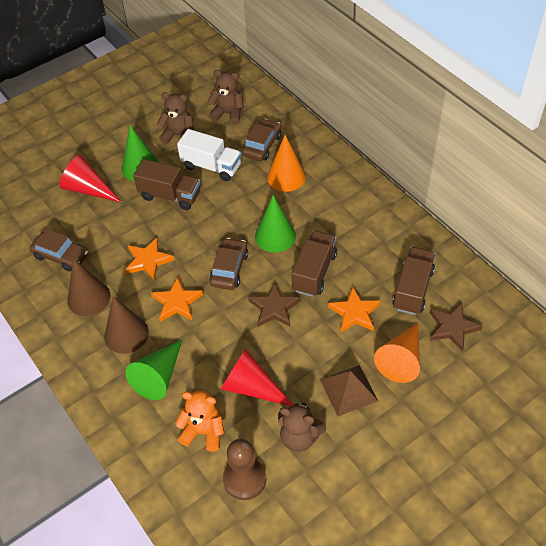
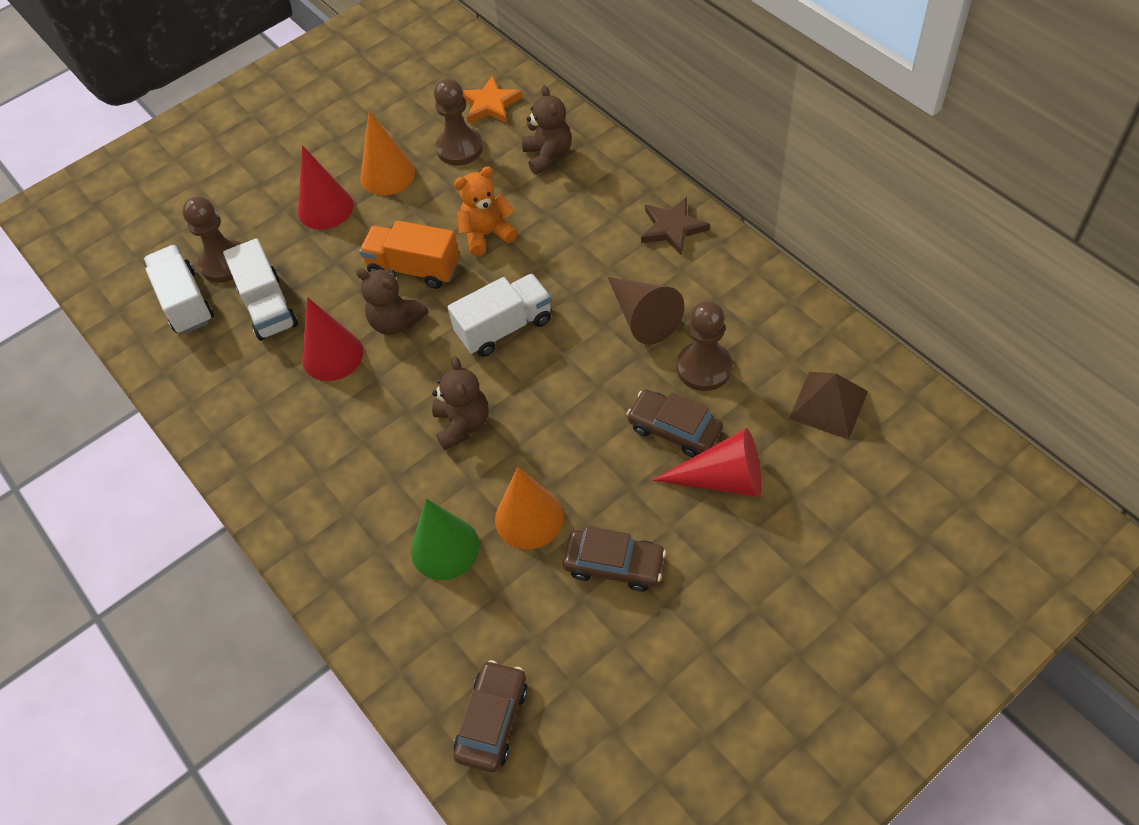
brown cone: [68,259,110,316] [104,296,149,354] = 2 -> [608,277,684,345] = 1
brown pawn: [223,439,267,500] = 1 -> [182,196,242,283] [434,78,483,165] [677,301,732,391] = 3
brown star: [248,283,301,327] [430,303,483,352] = 2 -> [641,197,710,256] = 1
brown truck: [133,159,200,210] [291,231,337,297] [392,247,435,315] = 3 -> none = 0
green cone: [122,125,158,181] [126,340,182,400] [255,195,296,253] = 3 -> [411,498,479,580] = 1
orange star: [125,238,174,281] [151,277,203,322] [328,287,381,333] = 3 -> [463,75,523,123] = 1
orange truck: none = 0 -> [359,220,460,289] = 1
red cone: [59,155,121,202] [221,349,294,406] = 2 -> [298,145,353,230] [302,297,363,381] [652,428,762,497] = 3
white truck: [177,129,242,181] = 1 -> [144,245,214,334] [223,238,298,341] [448,274,551,357] = 3

